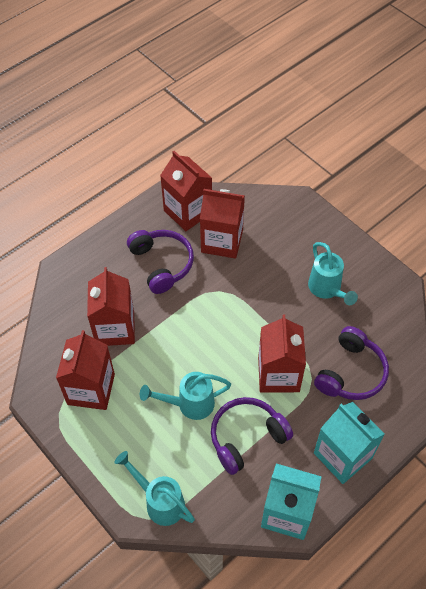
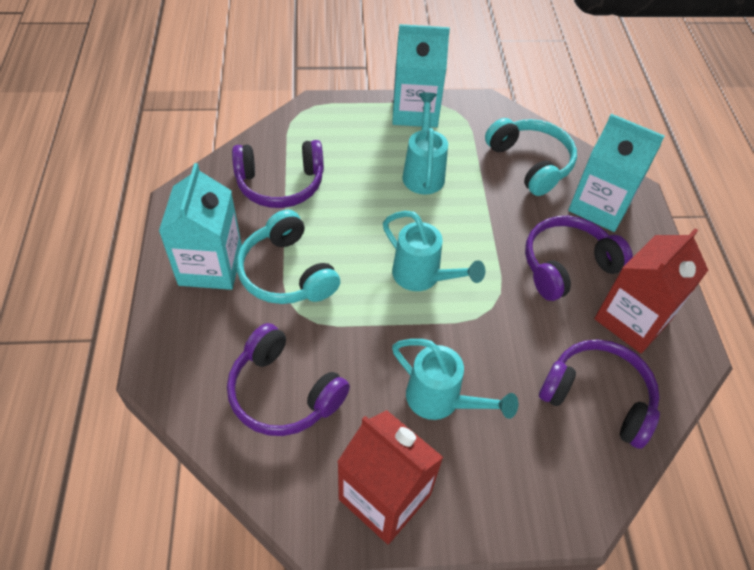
purple headphones: [127,230,194,294] [211,397,293,475] [314,326,389,400] = 3 -> [227,323,350,436] [232,140,324,208] [525,216,633,301] [539,339,660,449] = 4
red carton: [56,330,115,410] [87,267,135,346] [160,151,212,231] [200,189,245,259] [258,315,306,393] = 5 -> [337,410,444,544] [594,228,708,354] = 2
turquoise carton: [261,464,322,540] [314,402,385,484] = 2 -> [159,163,242,290] [392,24,450,128] [568,114,665,232] = 3
turquoise headphones: none = 0 -> [237,210,340,304] [485,118,577,196] = 2

